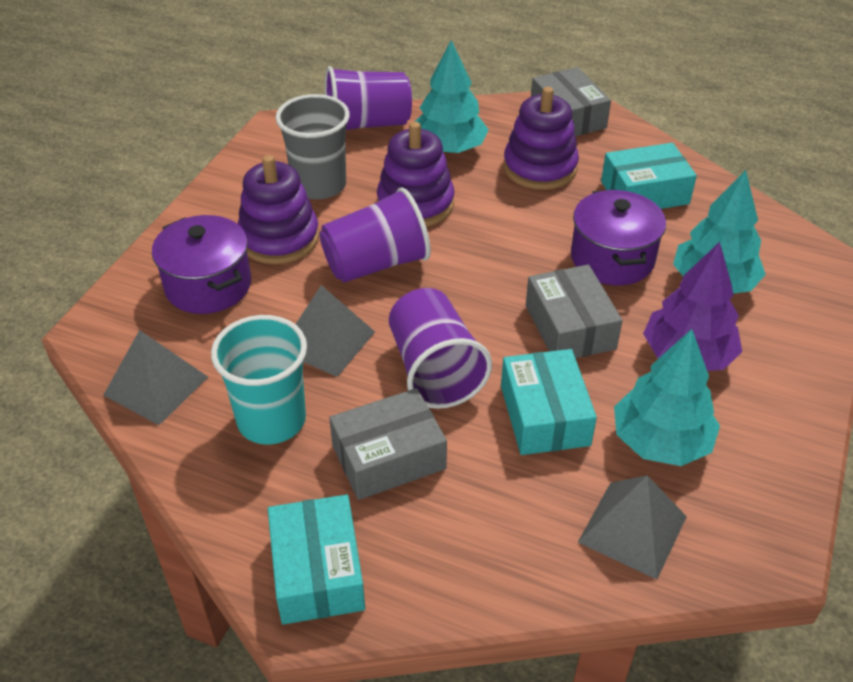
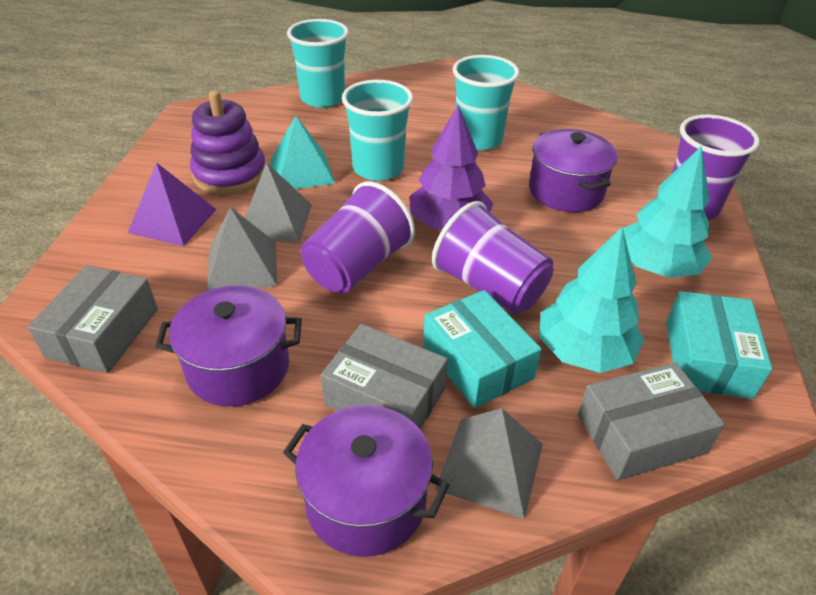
grey cup: [275,94,350,200] = 1 -> none = 0
purple pot: [152,215,251,314] [571,189,666,285] = 2 -> [155,285,302,407] [283,405,449,557] [529,129,618,212] = 3
purple pyramid: none = 0 -> [128,162,217,246] = 1
purple stacking toy: [238,155,319,264] [377,122,455,227] [503,87,579,190] = 3 -> [190,90,265,195] = 1
turquoise box: [268,494,365,624] [501,349,597,455] [601,143,697,209] = 3 -> [423,290,541,408] [666,291,772,399] = 2
turquoise cup: [211,315,307,445] = 1 -> [287,19,349,108] [342,80,413,181] [453,55,519,150] = 3
turquoise pyramid: none = 0 -> [270,116,335,189] = 1
turquoise tree: [414,40,489,153] [614,329,720,466] [673,170,766,294] = 3 -> [539,227,644,373] [623,146,712,278] = 2

